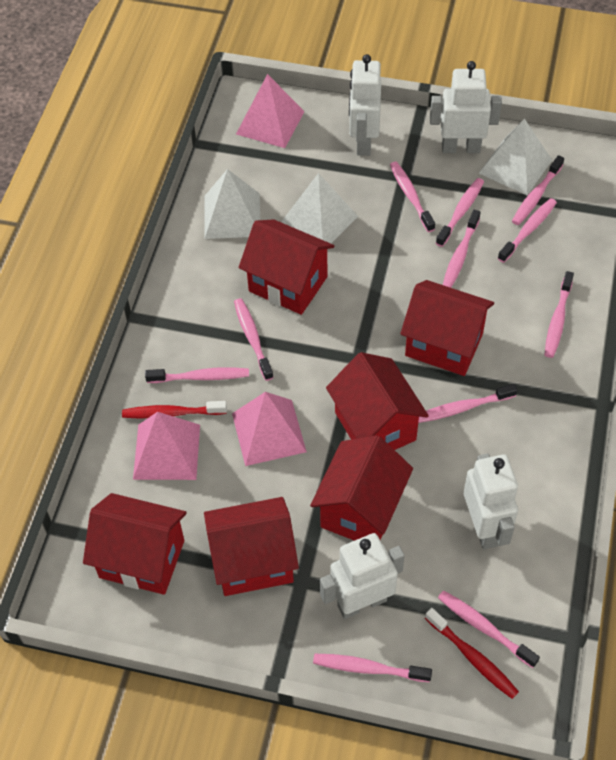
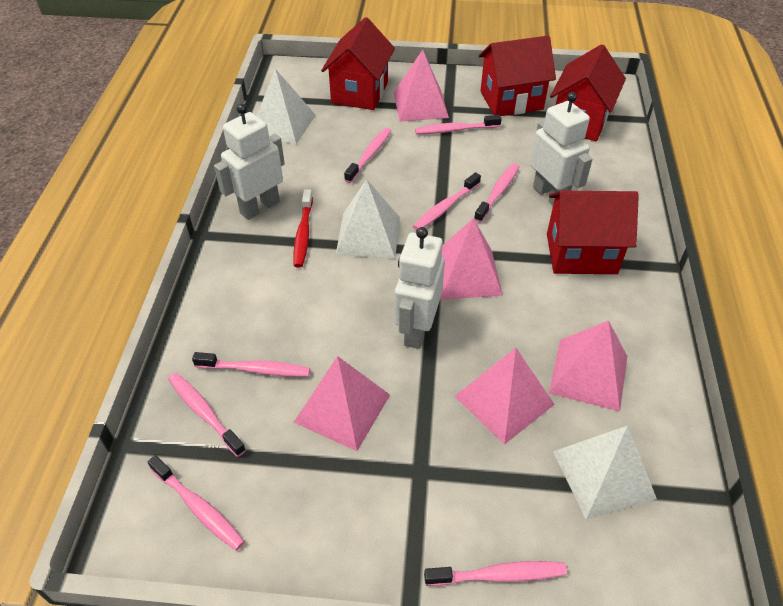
pink pyramid: [133,412,200,480] [232,392,307,466] [236,74,305,148] = 3 -> [294,356,390,451] [394,50,449,122] [440,218,503,300] [455,348,555,445] [549,320,627,411] = 5
pink toothbrush: [145,367,249,383] [234,298,274,381] [313,654,432,682] [390,162,435,232] [418,384,518,423] [436,178,484,247] [438,590,540,668] [443,210,480,288] [498,198,557,263] [512,155,564,225] [545,271,574,358] = 11 -> [147,455,245,551] [168,373,246,457] [192,352,310,377] [344,128,391,183] [413,172,481,230] [415,115,502,134] [424,561,567,586] [474,163,520,223] = 8
red house: [83,493,186,595] [204,497,299,596] [239,219,334,315] [310,435,413,541] [326,352,429,450] [400,280,494,376] = 6 -> [321,17,395,110] [479,36,556,116] [547,191,639,274] [550,44,626,141] = 4
red toothbrush: [122,401,227,418] [425,608,519,699] = 2 -> [293,189,313,268] = 1
white robot: [320,533,405,619] [349,54,381,156] [430,61,502,153] [463,453,518,549] = 4 -> [214,104,285,220] [395,227,445,349] [530,92,593,205] = 3

